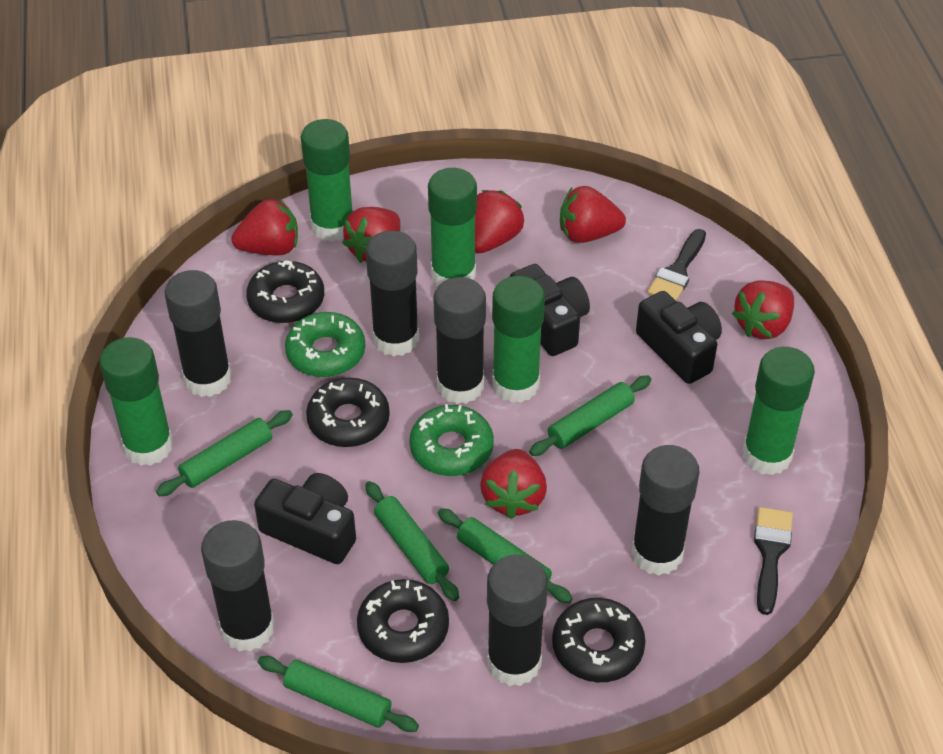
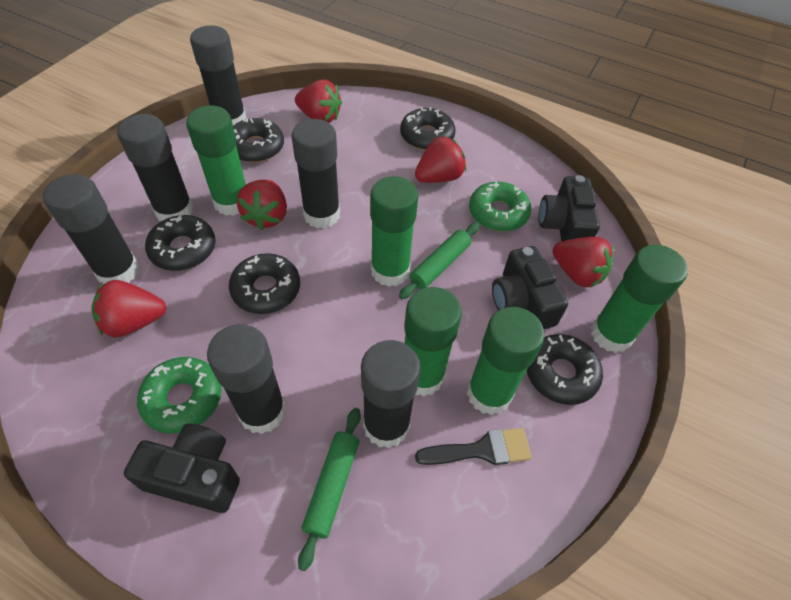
black brush: [647,229,706,301] [754,507,793,615] = 2 -> [415,428,532,465] = 1
black donut: [246,260,324,323] [306,378,390,447] [357,579,449,663] [552,598,646,682] = 4 -> [145,215,216,271] [229,253,300,314] [233,118,284,163] [400,107,456,150] [527,334,603,405] = 5
green rolling pin: [156,410,293,496] [258,656,419,732] [365,481,459,601] [438,508,573,603] [529,376,651,456] = 5 -> [298,408,361,571] [399,222,479,299] = 2
red strawberry: [231,199,298,255] [342,207,400,263] [475,190,524,253] [480,449,547,519] [560,186,626,243] [732,280,794,339] = 6 -> [91,280,167,337] [237,180,287,230] [295,80,342,123] [415,136,466,183] [552,237,614,288] = 5

